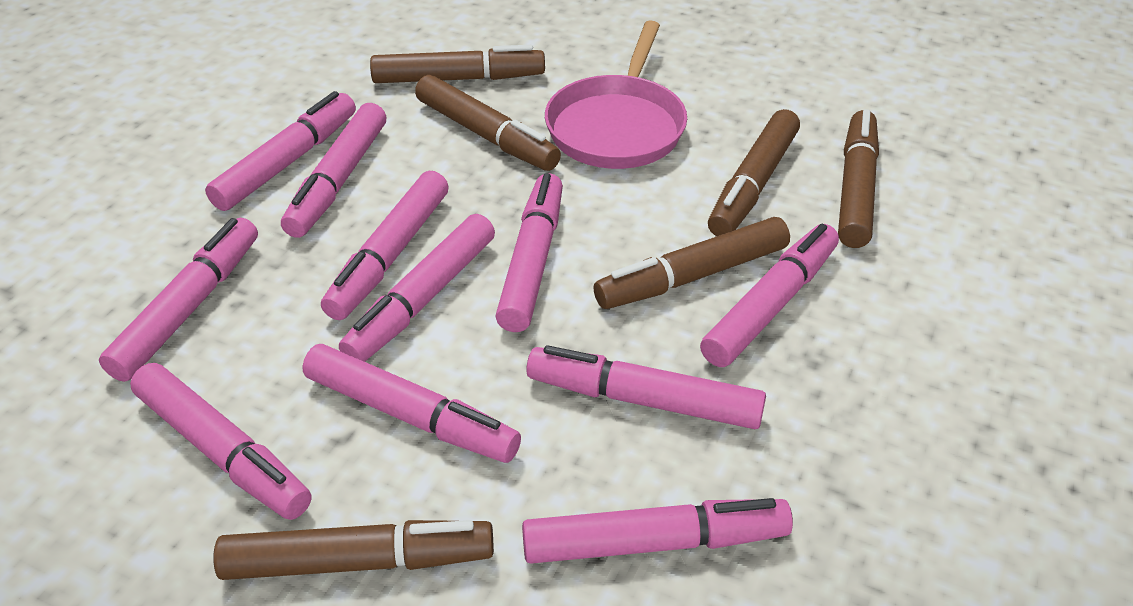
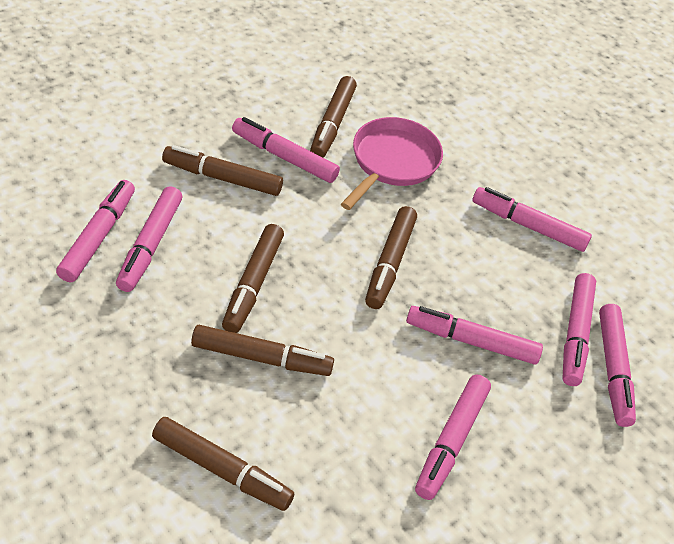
pink marker: [99,218,258,382] [130,363,311,520] [205,91,356,211] [281,103,386,238] [302,344,521,463] [321,171,449,320] [339,214,495,362] [495,173,563,332] [522,498,793,564] [526,345,766,429] [700,224,839,367] = 11 -> [56,180,135,282] [116,186,182,292] [232,117,340,183] [406,306,543,364] [415,375,491,500] [472,187,592,252] [562,273,596,386] [599,304,636,427] = 8

